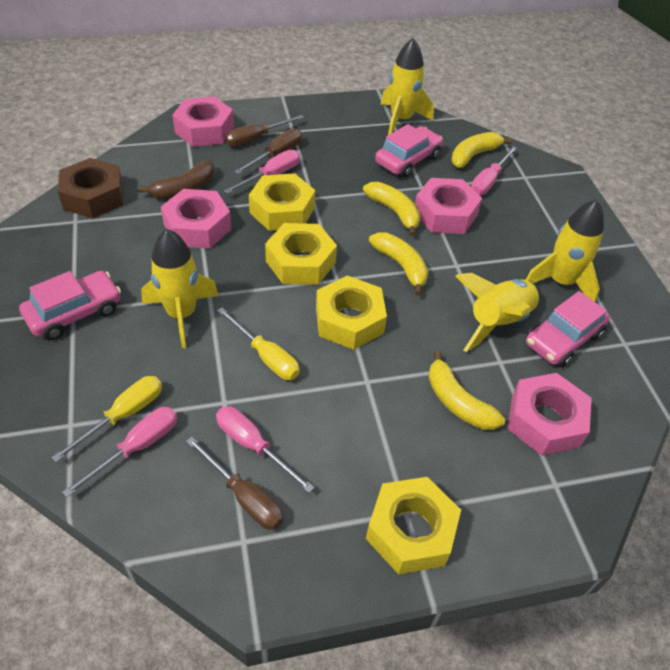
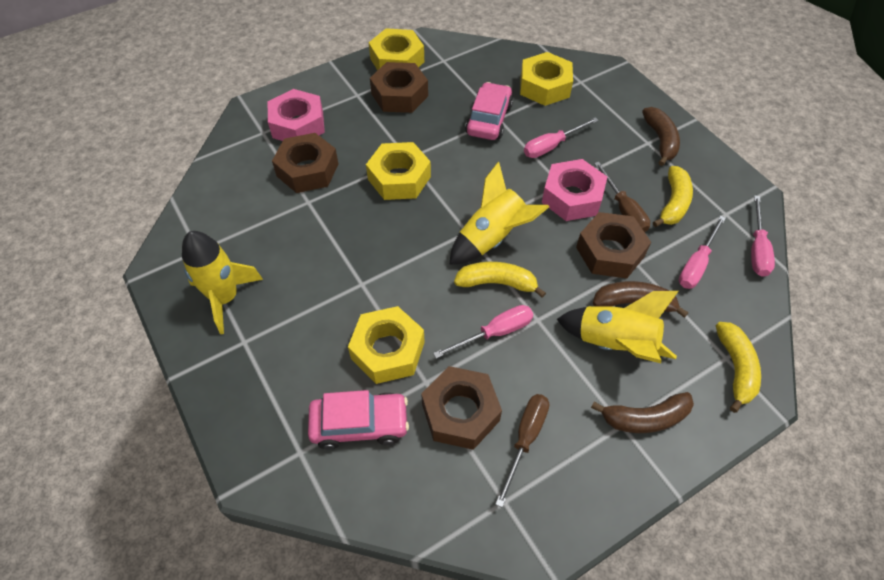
brown banana: [137,161,215,199] = 1 -> [591,392,694,433] [593,281,689,318] [642,107,680,166] = 3
brown nut: [58,158,123,218] = 1 -> [272,133,338,193] [370,62,428,113] [421,366,502,450] [576,212,651,278] = 4
brown screwdriver: [186,437,284,530] [225,115,304,147] [234,129,302,174] = 3 -> [495,394,549,507] [594,162,650,232] = 2
pink car: [19,271,121,340] [375,124,443,178] [526,291,610,367] = 3 -> [308,390,409,450] [465,82,513,140] = 2
pink nut: [161,189,231,249] [172,96,234,147] [415,178,482,234] [508,373,592,456] = 4 -> [268,89,325,141] [542,159,607,221] = 2
yellow banana: [363,182,421,236] [369,232,428,295] [429,351,505,430] [451,132,512,168] = 4 -> [454,262,546,298] [653,166,693,227] [716,322,761,413] = 3
yellow rocket: [141,229,219,348] [380,38,434,135] [455,273,541,352] [526,199,604,302] = 4 -> [182,231,263,334] [449,162,549,265] [557,291,679,363] = 3
yellow screwdriver: [52,376,162,462] [217,307,300,380] = 2 -> none = 0

